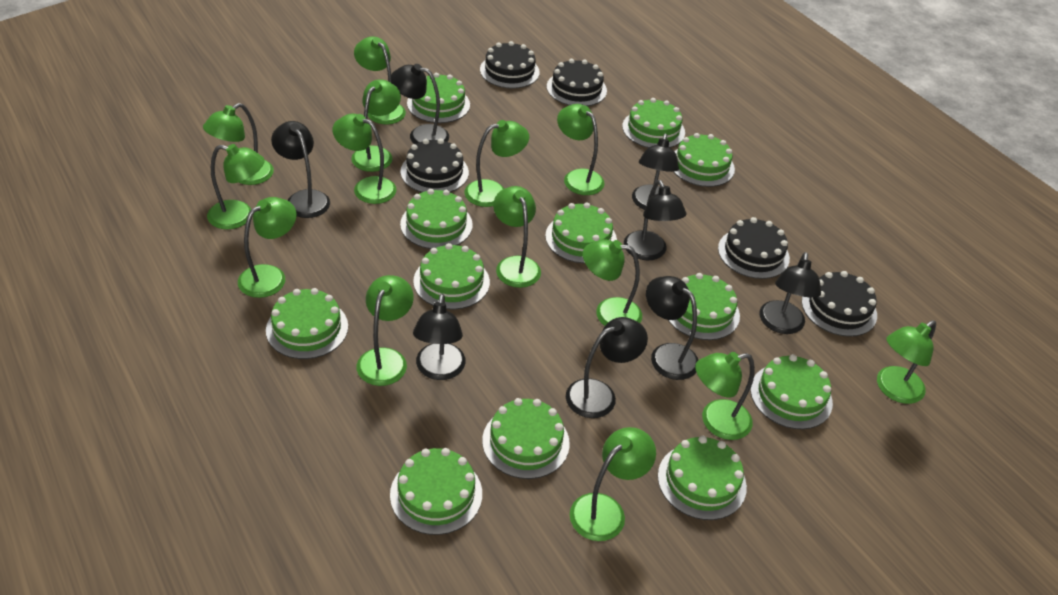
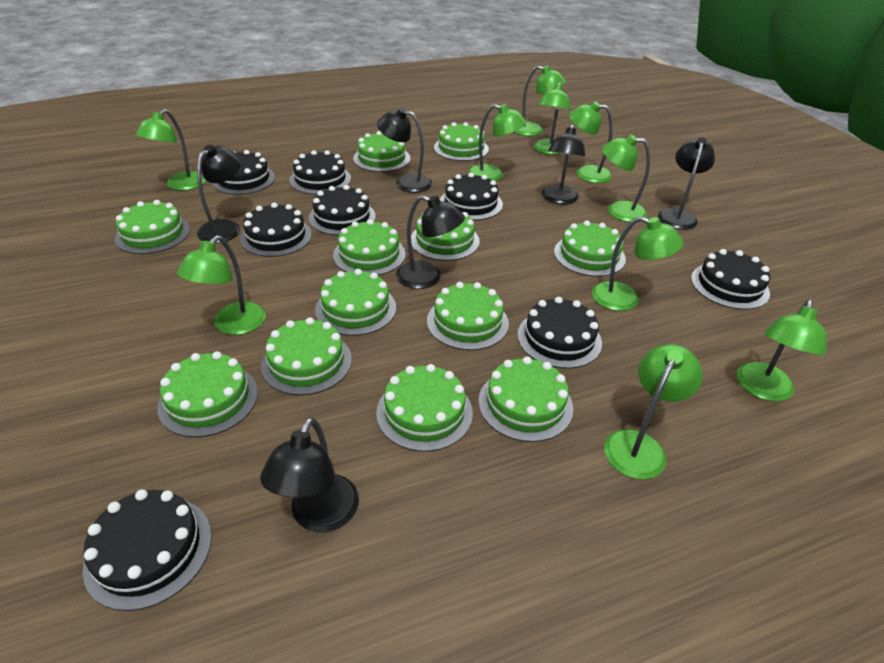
black cake: [400,138,469,192] [480,41,540,89] [547,59,607,106] [718,217,790,279] [802,271,877,337] = 5 -> [83,489,212,611] [212,150,275,195] [240,203,312,257] [289,150,351,195] [309,185,376,236] [440,173,503,220] [517,297,602,369] [691,249,770,310] = 8
black lamp: [271,121,330,218] [391,64,449,144] [413,294,466,380] [566,317,648,418] [624,180,687,260] [632,134,679,210] [646,276,698,380] [759,252,821,334] = 8 -> [197,145,241,243] [260,417,359,533] [377,108,432,193] [396,195,465,289] [542,124,586,204] [658,137,715,230] = 6
green lamp: [203,103,274,185] [207,144,265,229] [238,197,296,298] [332,114,397,204] [351,79,401,172] [354,36,406,124] [357,275,414,386] [464,120,529,207] [493,186,541,288] [557,104,604,195] [570,427,656,541] [583,239,642,326] [695,352,755,440] [877,320,936,404] = 14 -> [136,109,206,191] [177,236,266,335] [468,104,527,181] [515,66,566,136] [534,82,571,155] [569,101,613,183] [592,216,684,311] [602,135,650,222] [604,344,703,479] [737,300,827,402] = 10

